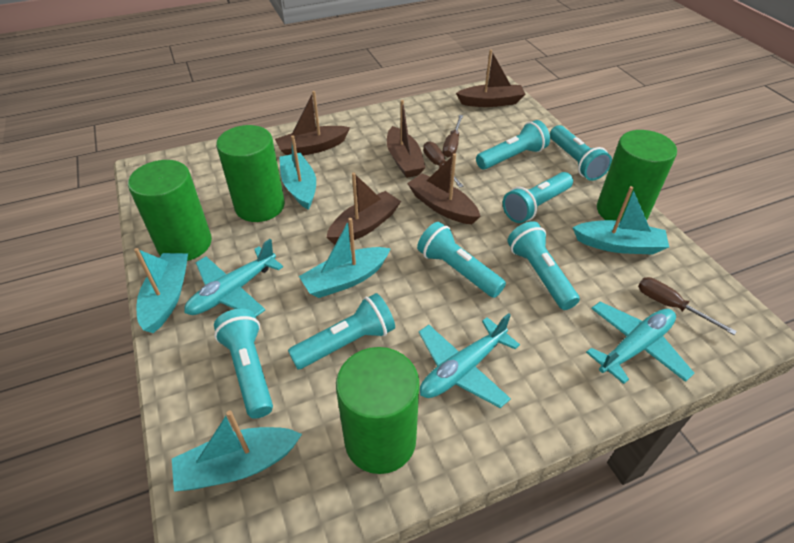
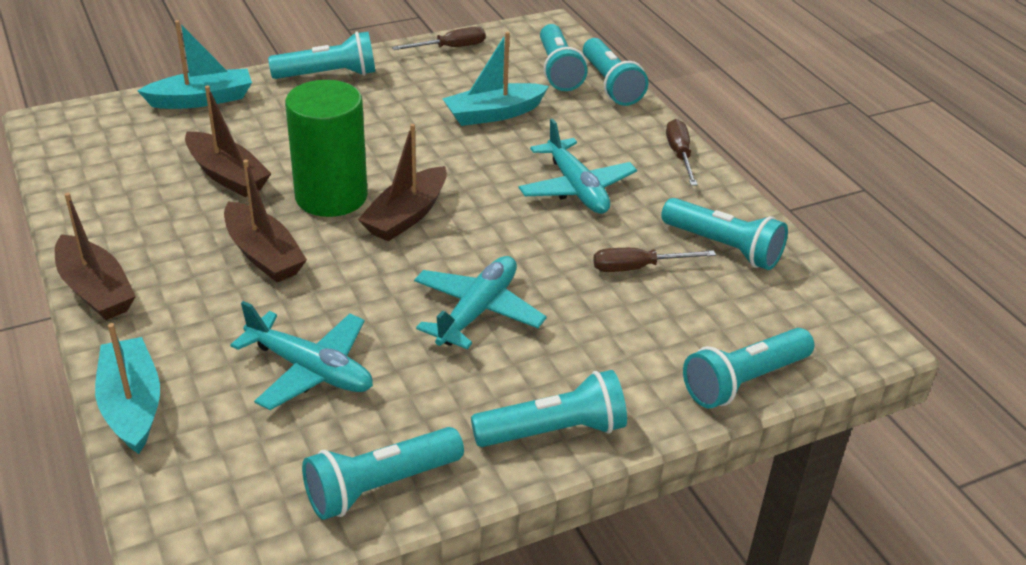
brown boat: [275,91,350,155] [326,173,401,245] [387,100,426,178] [407,153,481,224] [456,50,526,107] = 5 -> [55,193,136,320] [185,85,272,197] [224,160,307,282] [358,124,447,242] = 4
green cylinder: [128,160,212,261] [216,125,285,222] [336,347,420,474] [597,130,677,221] = 4 -> [285,80,368,217] = 1
turquoise boat: [134,248,188,333] [172,410,302,492] [279,135,316,210] [299,218,391,298] [573,186,669,255] = 5 -> [95,323,160,454] [137,20,252,109] [442,32,549,126] = 3

